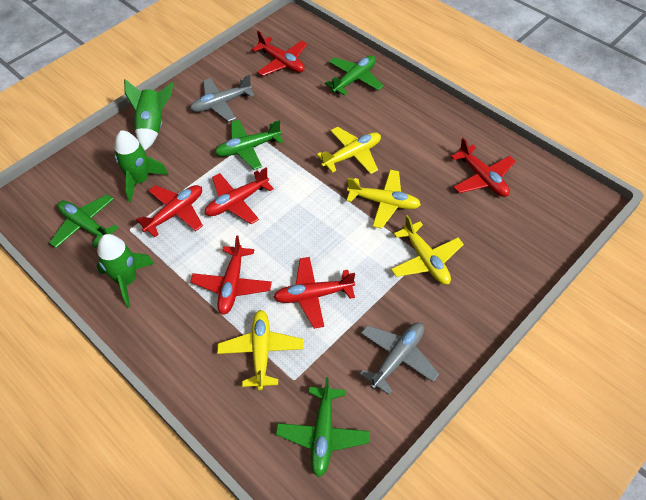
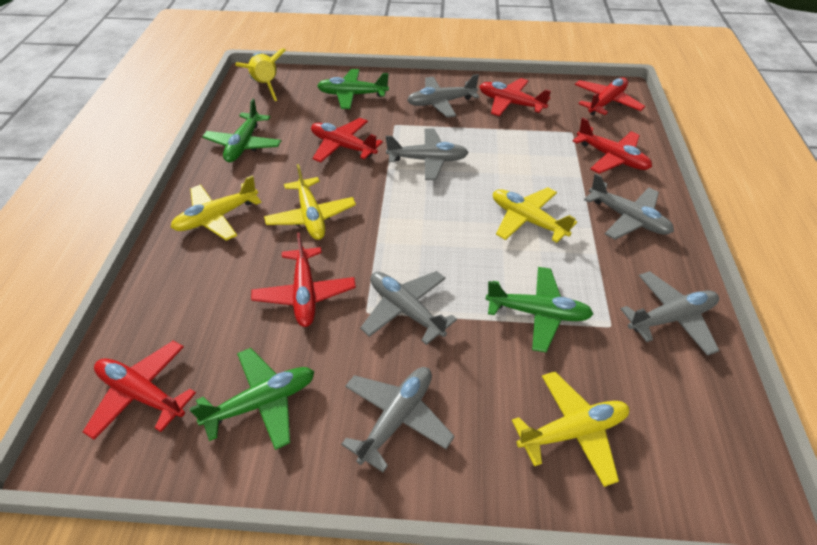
green rocket: [96,234,154,308] [114,130,169,203] [124,79,173,151] = 3 -> none = 0
grey plane: [190,75,254,122] [360,322,439,395] = 2 -> [341,367,455,472] [360,271,457,345] [386,129,469,180] [407,74,479,118] [584,174,674,240] [621,271,719,356] = 6
yellow rocket: none = 0 -> [235,48,286,101] = 1

